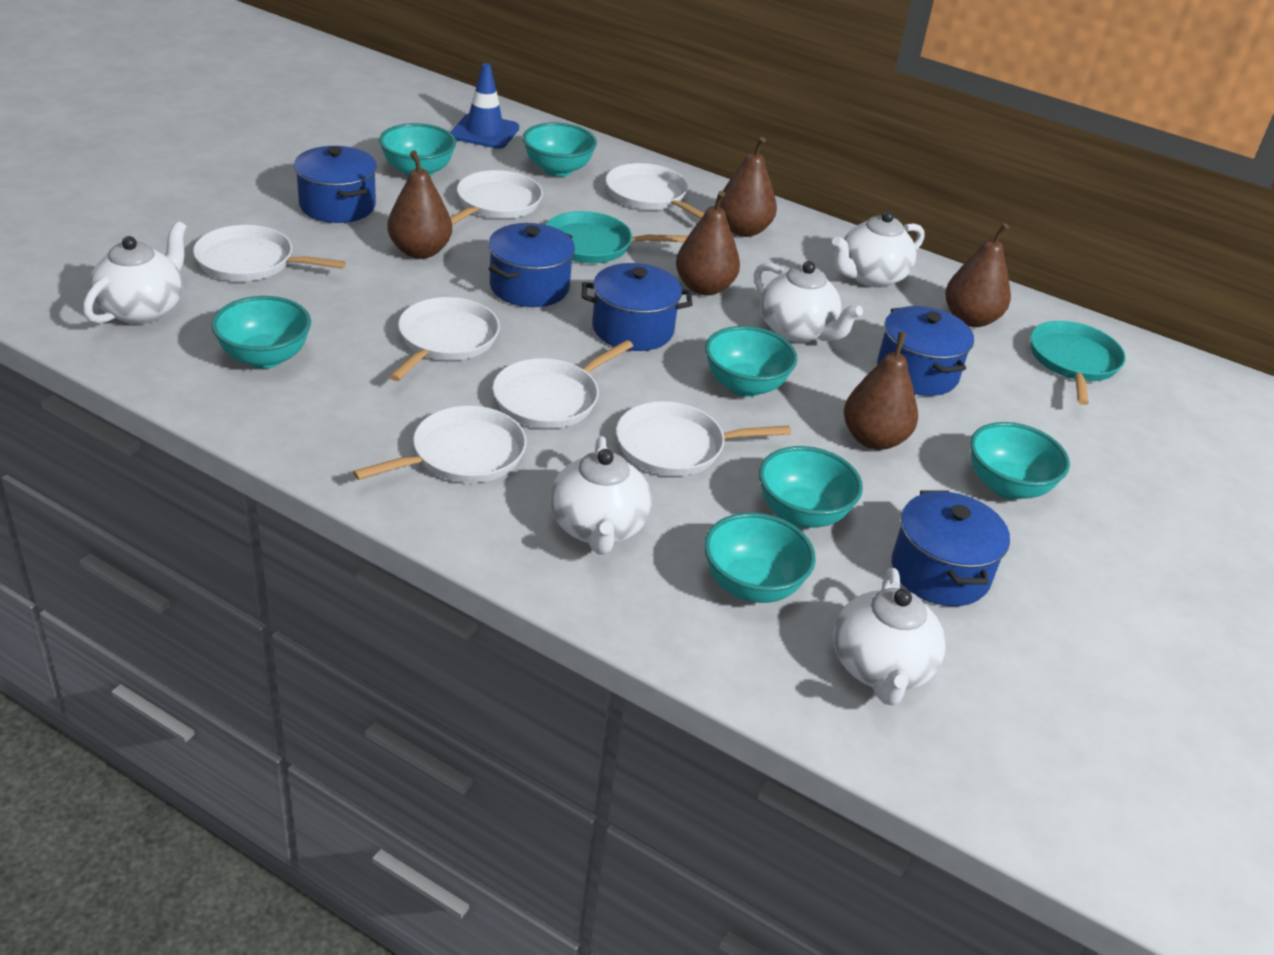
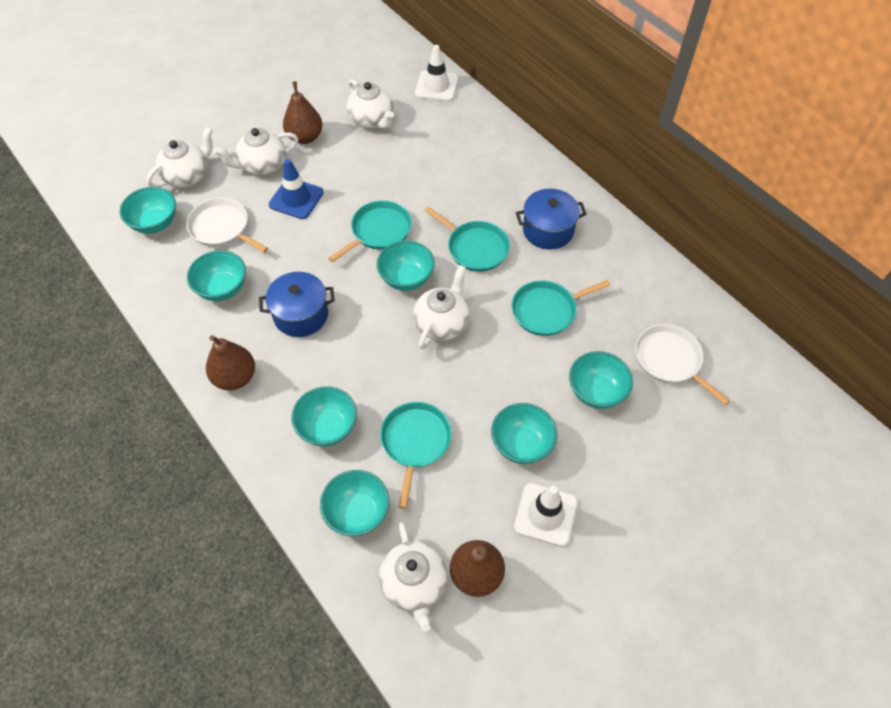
blue pot: [294,146,377,223] [488,223,575,307] [582,263,693,351] [877,306,974,396] [892,490,1010,606] = 5 -> [259,272,335,337] [516,189,587,250] = 2
brown pear: [387,150,452,259] [676,191,740,295] [719,137,777,237] [844,332,918,450] [945,223,1011,327] = 5 -> [206,335,255,390] [283,81,323,144] [450,540,505,597] = 3
turquoise pan: [545,211,688,263] [1030,321,1126,405] = 2 -> [328,200,412,262] [380,402,452,509] [424,206,510,272] [512,280,611,336] = 4
white pan: [193,225,346,281] [353,406,527,483] [389,297,500,381] [450,170,543,225] [493,340,633,429] [606,163,704,219] [616,401,791,476] = 7 -> [186,198,268,253] [635,324,730,405] = 2
white traffic cone: none = 0 -> [415,45,458,102] [514,483,577,546] = 2

